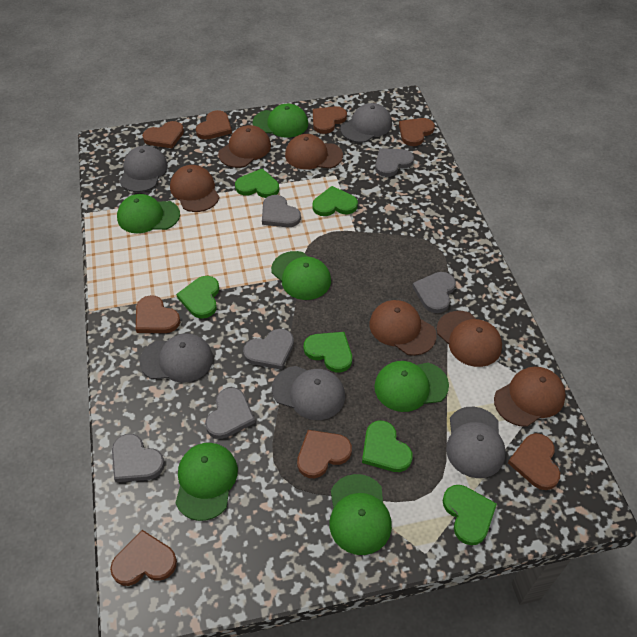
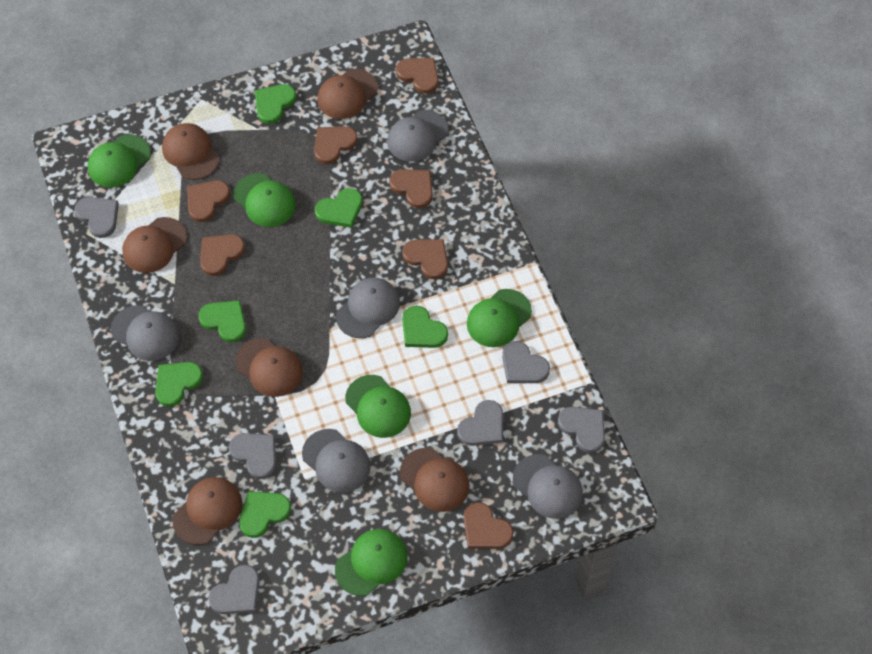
brown heart: [110,530,177,586] [136,295,180,333] [142,121,184,148] [196,110,232,140] [297,430,352,478] [313,106,347,134] [399,118,435,146] [508,433,560,490] = 8 -> [187,180,230,222] [200,234,245,276] [314,126,358,164] [389,169,433,208] [396,58,438,94] [402,239,448,279] [464,502,514,549] = 7
green cap: [117,194,180,233] [175,443,238,521] [253,104,308,138] [271,251,331,300] [329,474,392,555] [374,361,449,412] = 6 -> [88,135,151,188] [233,173,296,227] [335,529,408,596] [345,375,411,438] [467,289,532,347] = 5

